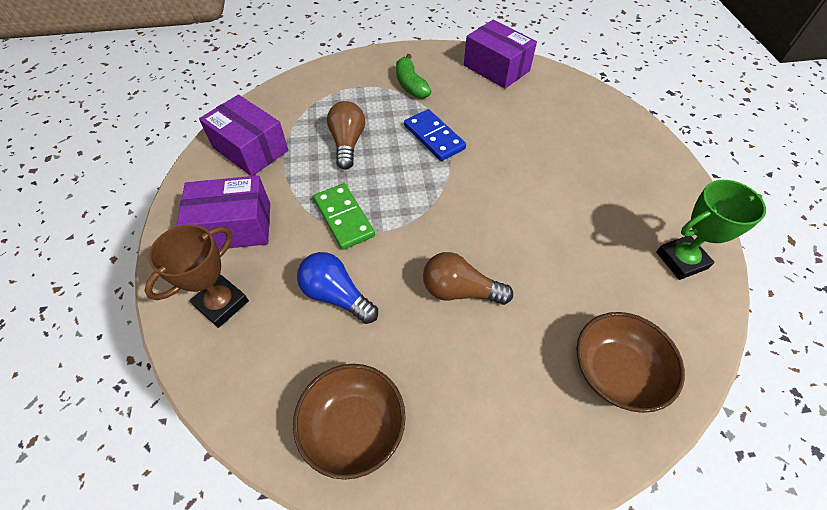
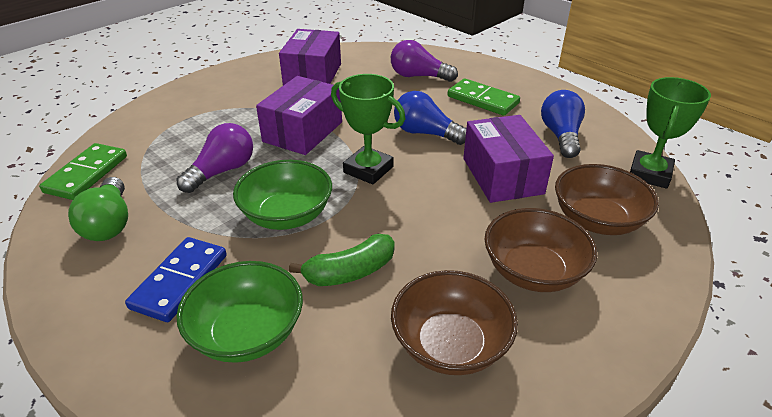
blue light bulb: [297,252,378,324] = 1 -> [394,91,466,145] [541,90,585,158] = 2
brown bowl: [293,364,406,480] [577,312,685,413] = 2 -> [391,270,518,375] [485,208,597,292] [555,164,659,235] = 3
brown light bulb: [327,101,365,170] [423,252,513,305] = 2 -> none = 0
brown trophy: [145,224,249,328] = 1 -> none = 0
green bowl: none = 0 -> [176,261,303,363] [233,160,332,230] = 2
green domino: [313,183,375,250] = 1 -> [39,143,127,200] [447,78,520,116] = 2
green light bulb: none = 0 -> [68,177,128,241] = 1
green trophy: [656,180,766,280] = 1 -> [331,74,405,184] [630,77,711,189] = 2
purple light bulb: none = 0 -> [176,123,253,193] [391,40,458,82] = 2

